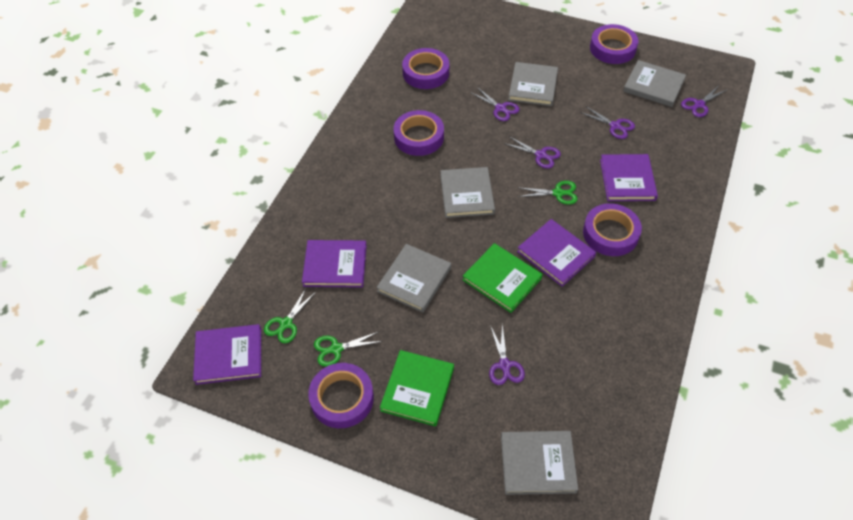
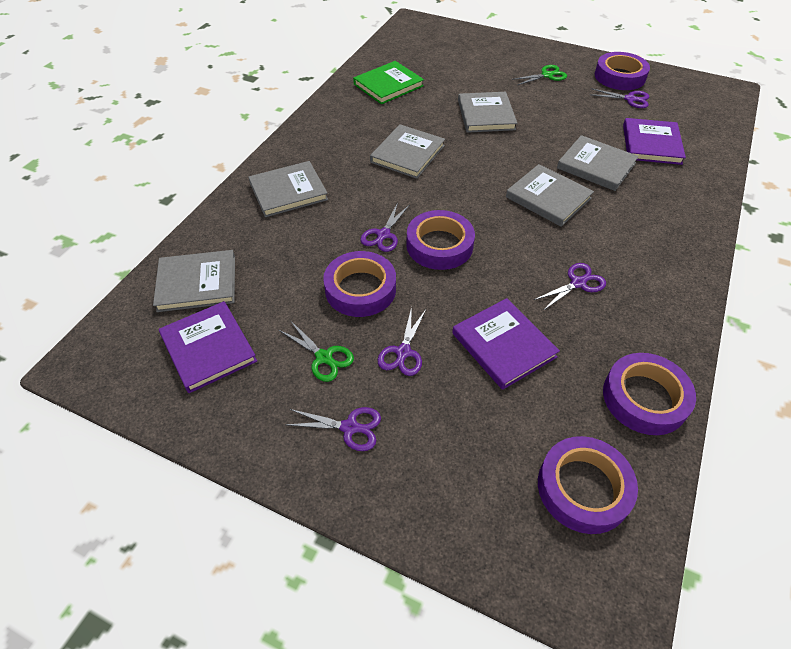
green book: [380,350,454,426] [463,243,543,313] = 2 -> [353,61,424,104] = 1
green scissors: [264,289,316,343] [314,331,383,367] [518,181,578,205] = 3 -> [279,320,354,382] [512,65,567,85] = 2
grey book: [377,244,451,313] [440,167,495,218] [501,431,578,495] [508,62,558,106] [623,60,686,107] = 5 -> [153,250,235,312] [249,161,328,217] [370,124,445,179] [458,92,517,133] [506,164,594,227] [557,135,639,191] = 6
purple book: [193,324,261,385] [302,240,367,288] [517,219,596,287] [600,154,658,201] = 4 -> [159,301,257,393] [452,298,560,390] [623,118,686,165] = 3

